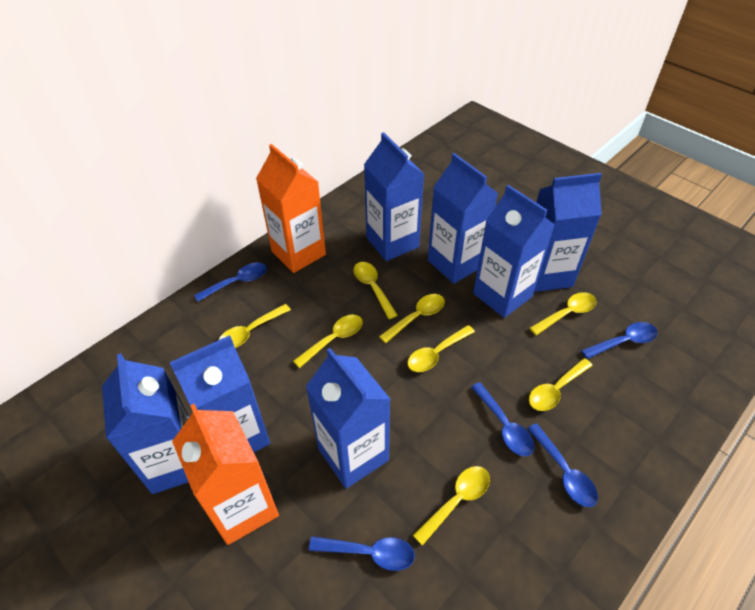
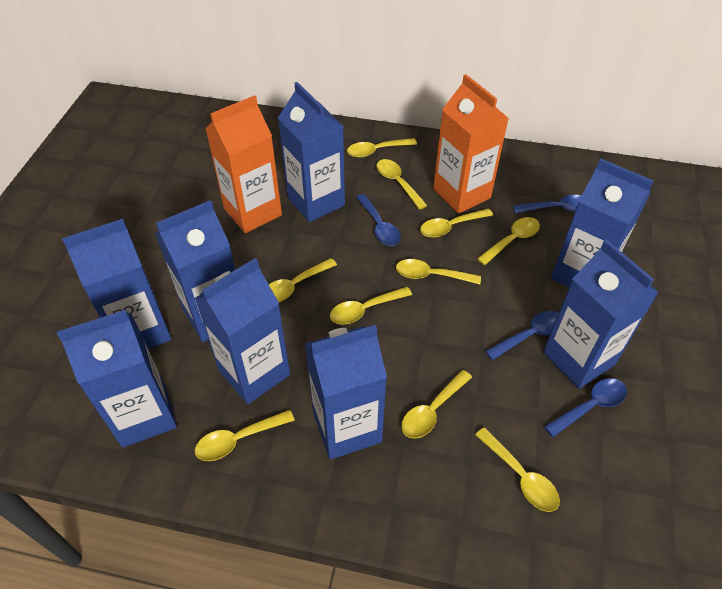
blue carton: [102,353,189,494] [169,335,270,452] [306,348,391,489] [364,132,424,261] [428,153,498,284] [473,185,555,318] [534,173,602,292] = 7 -> [57,310,177,448] [62,219,171,349] [155,200,235,342] [195,258,290,404] [278,82,345,222] [305,325,387,460] [543,239,659,389] [551,159,654,288] = 8
blue spoon: [194,263,267,302] [309,536,415,571] [471,382,534,457] [527,423,598,507] [581,322,658,359] = 5 -> [356,194,401,246] [485,311,559,360] [513,195,582,213] [544,378,627,437] = 4
yellow spoon: [219,304,291,348] [293,315,363,368] [353,262,398,319] [379,294,445,343] [407,325,475,372] [413,466,490,546] [529,292,597,335] [529,358,593,411] = 8 -> [195,410,295,461] [269,258,337,302] [330,287,412,325] [347,138,417,158] [376,159,427,210] [396,259,481,284] [401,370,472,439] [420,208,493,238] [475,427,560,512] [477,217,540,265] = 10

